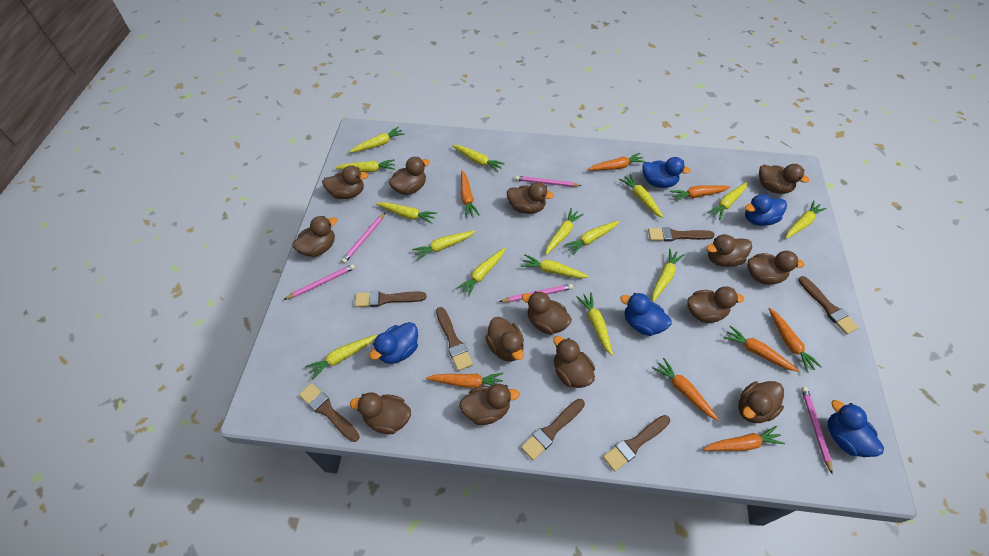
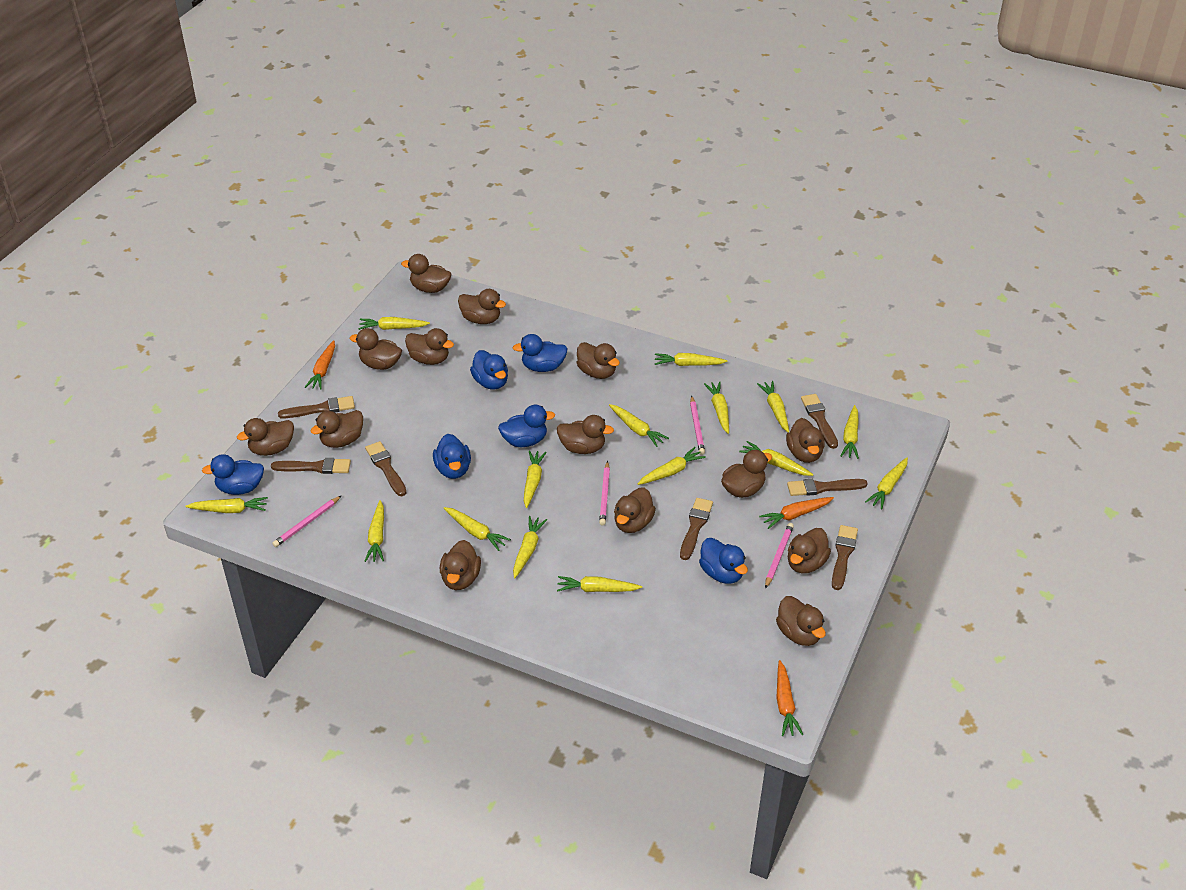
blue duck: [369,322,418,364] [620,293,672,336] [642,157,691,188] [745,194,787,226] [828,400,884,457] = 5 -> [202,454,264,495] [433,434,471,479] [470,350,508,390] [498,405,555,447] [513,334,568,372] [699,538,748,584] = 6
orange carrot: [426,373,503,388] [461,170,479,218] [588,153,646,171] [653,358,719,420] [670,185,730,202] [703,426,785,451] [724,326,799,372] [769,308,822,373] = 8 -> [305,340,335,389] [759,497,834,529] [776,660,803,736] = 3
pink pencil: [284,264,355,300] [341,212,386,264] [499,284,573,302] [515,176,582,187] [801,387,833,474] = 5 -> [272,495,342,547] [599,461,610,526] [690,396,705,455] [765,523,794,589] = 4

